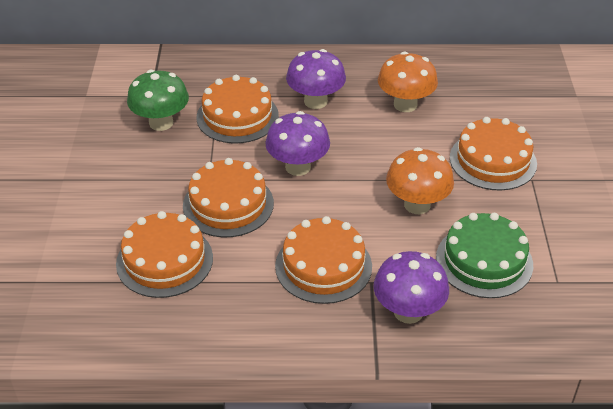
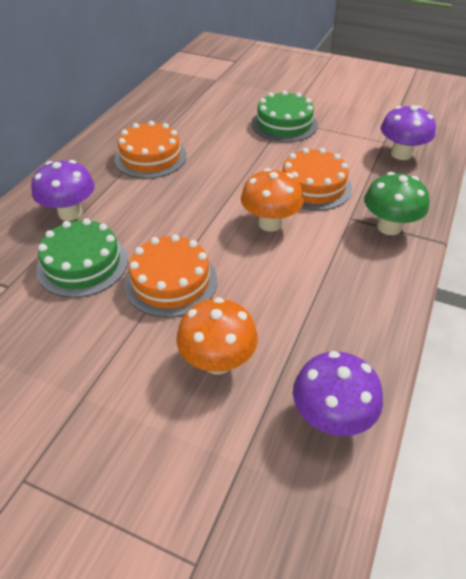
green cake: [436,213,533,298] = 1 -> [36,218,128,298] [251,90,318,142] = 2
orange cake: [116,211,213,298] [183,158,274,237] [196,75,279,144] [275,216,372,304] [450,117,537,191] = 5 -> [114,121,187,179] [124,234,217,318] [283,148,352,211] = 3

